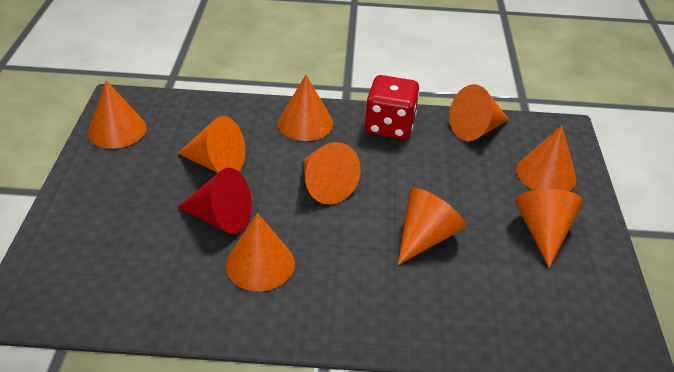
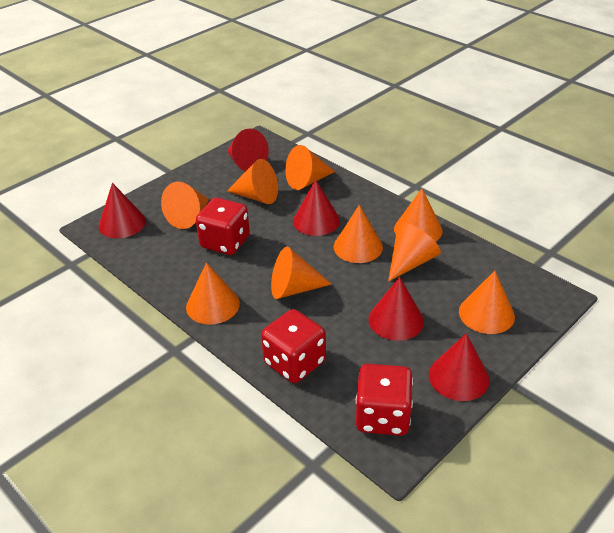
red cone: [178,168,252,234] = 1 -> [98,183,146,238] [227,128,269,171] [293,180,340,236] [369,277,424,341] [429,333,489,401] = 5
red dice: [365,75,420,139] = 1 -> [196,198,250,255] [261,309,326,383] [356,364,413,436] = 3

